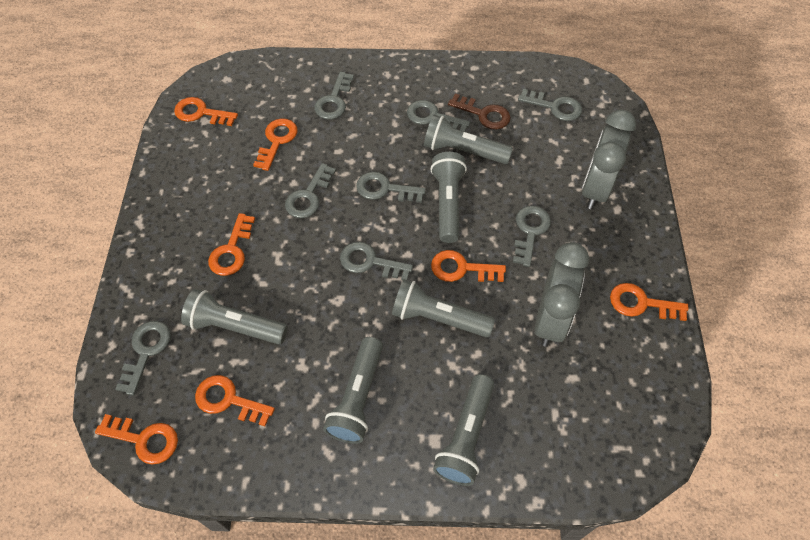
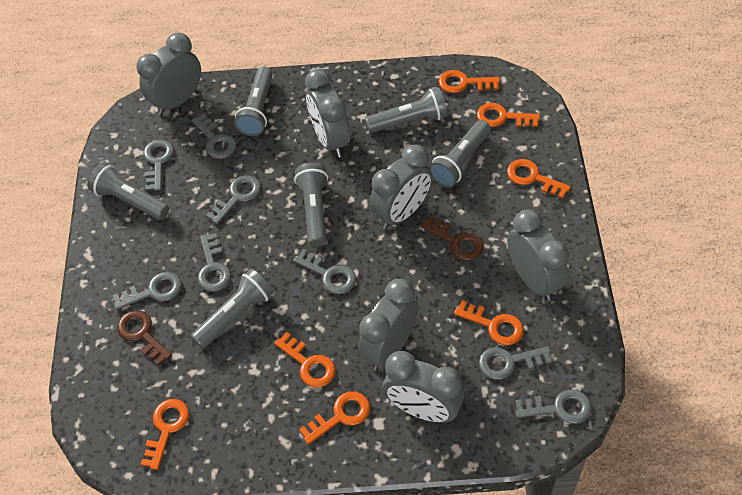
brown key: [448,93,511,130] = 1 -> [117,310,172,366] [421,216,483,261] = 2
grey clock: [534,242,589,347] [582,109,636,210] = 2 -> [136,33,201,115] [305,69,350,158] [358,279,418,371] [369,145,433,229] [383,351,464,423] [507,209,569,301] = 6

